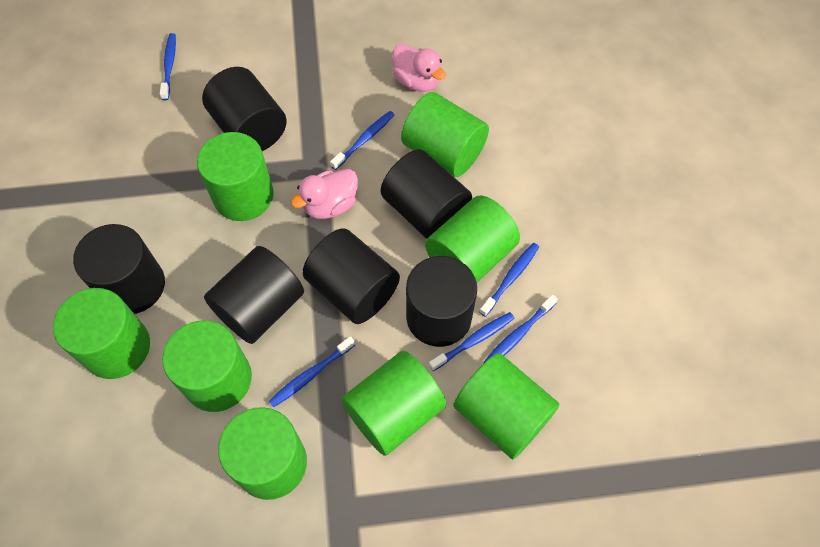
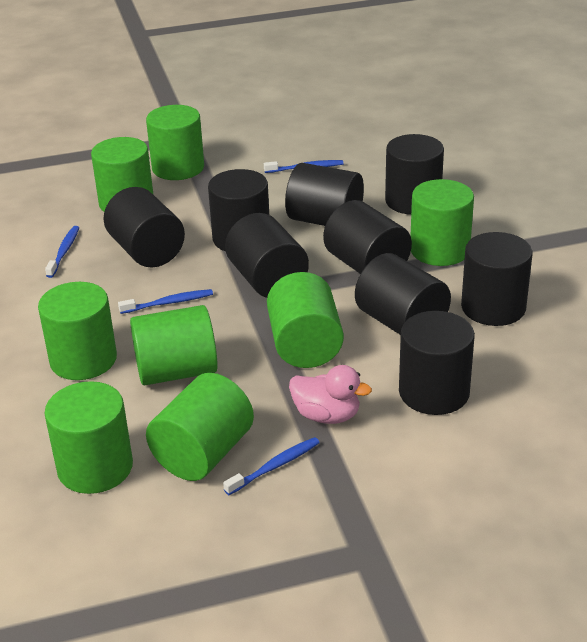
black cylinder: [73,224,165,314] [202,67,287,151] [204,246,304,344] [303,228,400,324] [381,149,472,239] [406,256,477,347] = 6 -> [104,187,185,267] [208,169,269,252] [225,213,309,298] [285,163,364,226] [323,200,412,274] [355,253,451,335] [385,134,444,215] [399,311,475,415] [461,232,533,326] = 9
blue toothbrush: [160,33,176,100] [269,336,355,408] [330,111,395,170] [429,312,514,371] [480,243,539,317] [484,295,558,363] = 6 -> [45,226,79,278] [118,289,213,314] [223,437,320,495] [264,160,343,173] = 4
pink duck: [291,169,358,219] [392,43,446,92] = 2 -> [289,365,372,424] = 1

